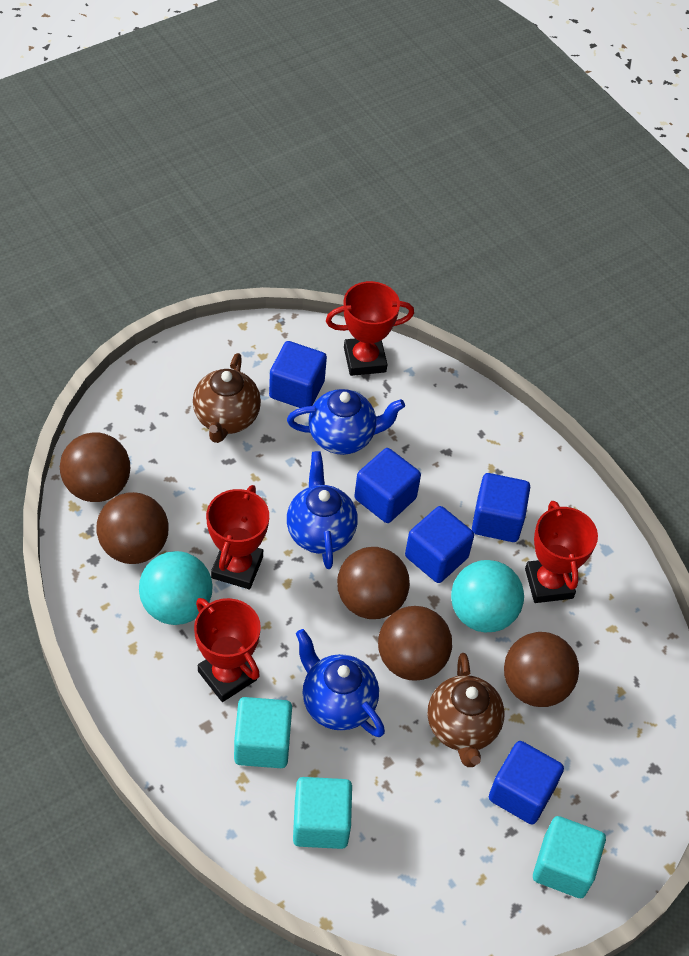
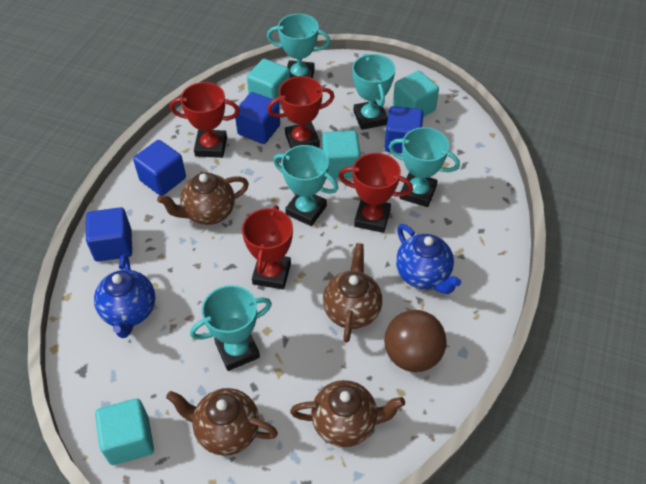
blue cube: [269,341,327,408] [354,448,421,523] [405,506,474,583] [472,473,530,542] [489,741,564,824] = 5 -> [86,207,132,262] [133,140,186,196] [235,92,280,144] [384,106,424,153] = 4
blue teapot: [287,389,405,455] [287,451,358,569] [296,629,385,737] = 3 -> [94,254,155,338] [396,224,461,294] = 2
brown ball: [60,433,130,502] [97,492,169,564] [337,547,410,619] [378,606,452,681] [504,632,579,707] = 5 -> [384,310,447,372] = 1
brown teapot: [193,353,261,443] [428,653,504,767] = 2 -> [157,173,249,225] [166,388,278,456] [290,380,405,447] [323,243,382,342] = 4
turquoise ball: [139,551,213,625] [451,560,524,632] = 2 -> none = 0
turquoise cube: [234,697,292,768] [293,777,352,849] [533,816,606,898] = 3 -> [95,398,154,465] [247,59,290,104] [322,130,361,179] [393,71,439,117] = 4
turquoise trophy: none = 0 -> [190,285,272,371] [267,14,331,78] [273,145,338,226] [352,54,395,130] [389,127,460,207] = 5

